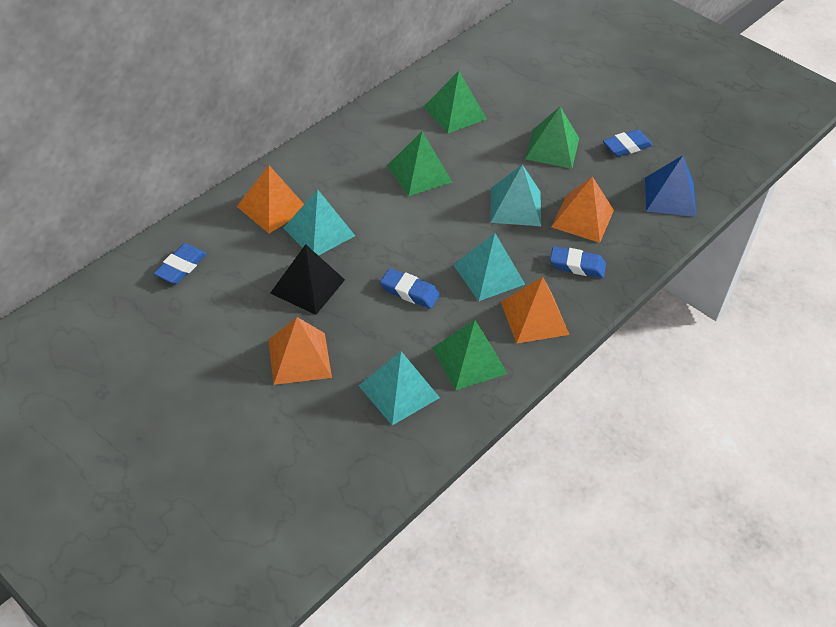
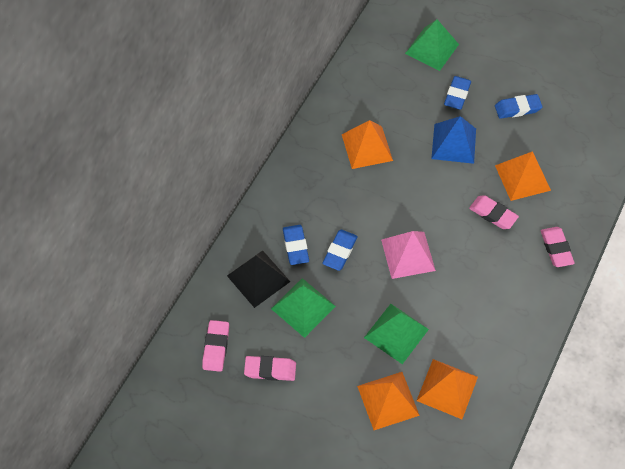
green pyramid: [387,132,452,196] [424,71,487,133] [432,320,508,391] [525,107,579,169] = 4 -> [271,278,336,338] [364,304,429,364] [405,19,459,71] = 3
pink eraser: none = 0 -> [202,320,229,372] [244,356,296,381] [469,195,519,229] [541,227,575,267] = 4
pink pyramid: none = 0 -> [381,231,436,279] = 1
turquoise pyramid: [283,189,355,256] [358,351,440,425] [453,233,525,301] [490,164,541,226] = 4 -> none = 0

